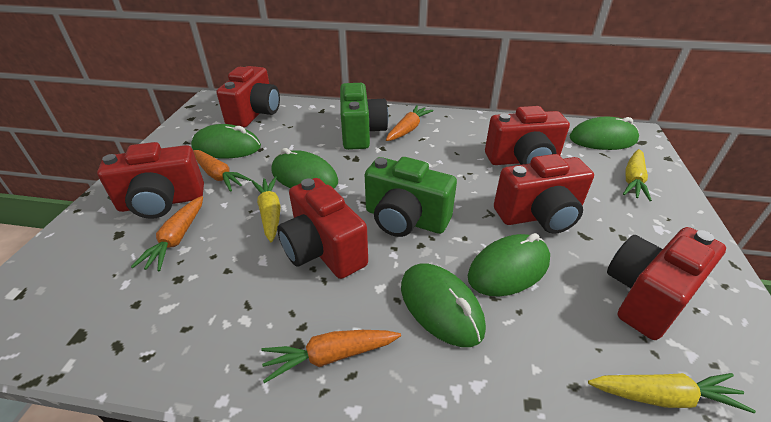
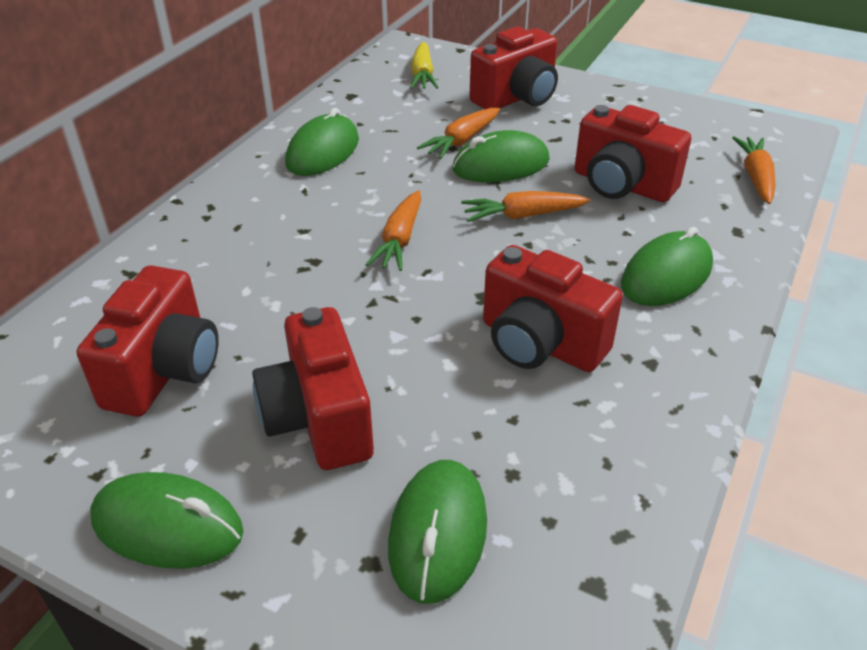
green camera: [340,83,389,150] [365,157,457,237] = 2 -> none = 0
red camera: [97,142,204,219] [217,66,280,128] [277,178,368,279] [485,106,570,165] [494,154,594,234] [607,227,726,340] = 6 -> [77,265,219,417] [252,307,374,470] [469,26,558,109] [483,245,623,372] [575,105,691,202] = 5
yellow carrot: [251,176,281,242] [588,373,756,413] [623,149,652,201] = 3 -> [410,42,438,89] = 1

